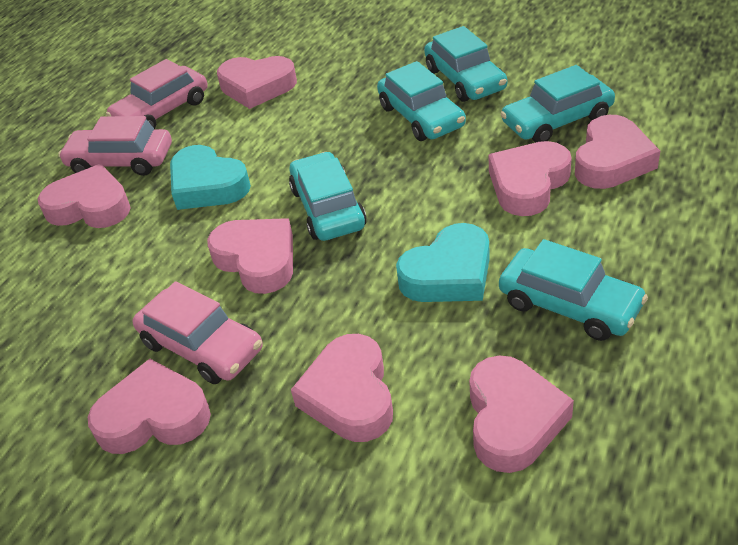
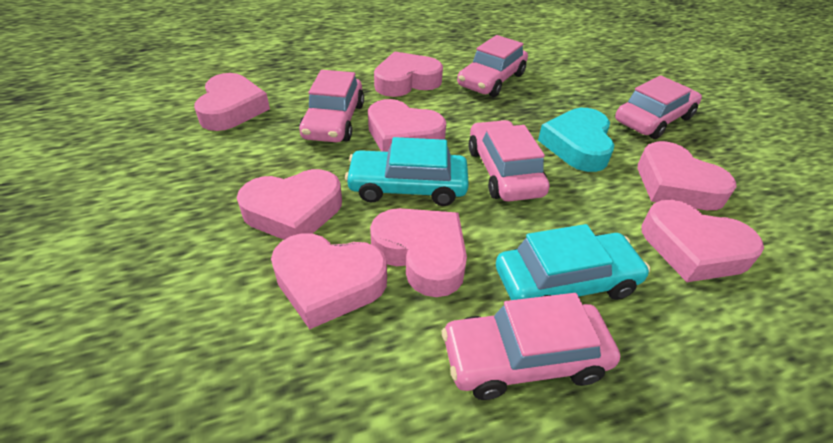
pink car: [58,116,172,176] [106,59,208,129] [132,281,263,384] = 3 -> [299,70,364,142] [442,293,620,400] [457,35,528,97] [468,120,549,202] [615,75,702,139] = 5
turquoise car: [289,152,367,241] [377,61,466,141] [424,26,507,102] [499,239,648,341] [500,65,615,143] = 5 -> [345,137,469,206] [496,224,650,300] = 2
turquoise heart: [170,145,251,210] [396,223,490,302] = 2 -> [538,108,615,172] = 1

